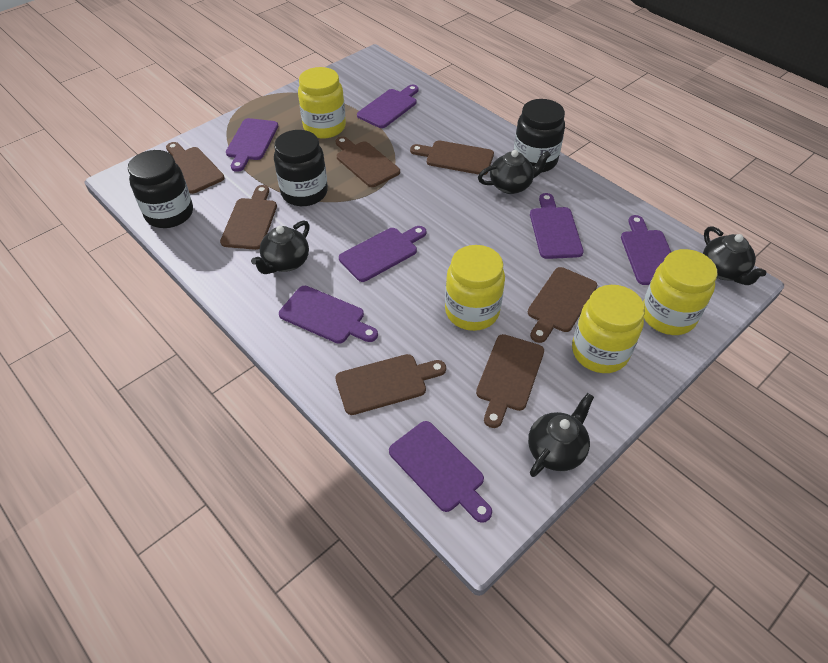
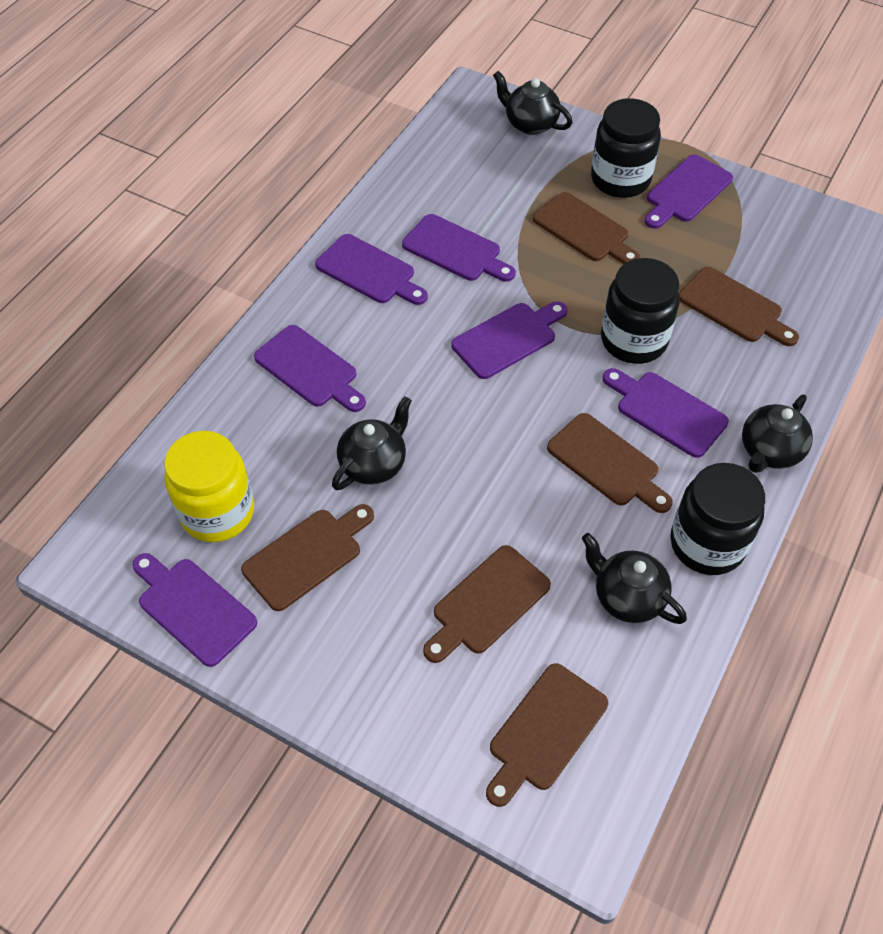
brown cutting board: [166,142,224,194] [220,185,277,250] [335,136,400,187] [335,354,446,415] [410,140,494,175] [476,334,544,428] [528,267,597,343] = 7 -> [241,504,374,611] [423,545,551,663] [486,663,608,807] [533,192,640,264] [547,413,673,513] [679,267,799,346] = 6
yellow jar: [298,67,346,138] [445,245,505,331] [572,285,645,373] [643,249,717,335] = 4 -> [164,431,254,542] = 1

